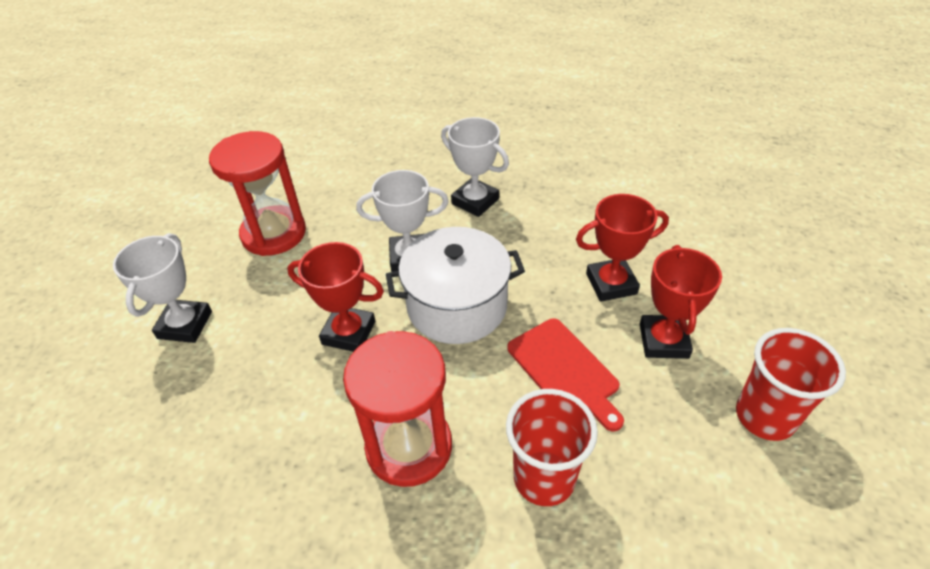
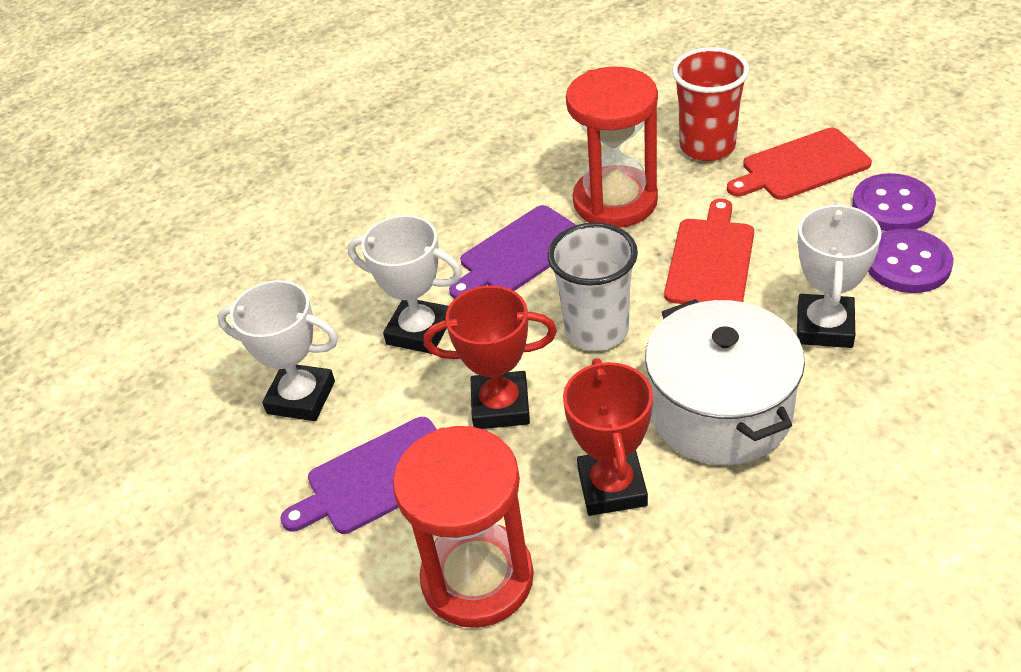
purple button: none = 0 -> [852,173,936,231] [868,229,953,293] = 2
purple cutting board: none = 0 -> [280,417,437,534] [449,205,576,299] = 2
red cup: [506,389,598,506] [736,328,846,441] = 2 -> [672,47,749,161] = 1
red cutting board: [507,318,624,431] = 1 -> [664,198,754,304] [727,128,872,200] = 2
red trophy: [287,242,384,352] [576,194,669,302] [640,245,722,359] = 3 -> [424,285,557,429] [563,358,653,516] = 2
white cup: none = 0 -> [548,222,638,351] = 1

